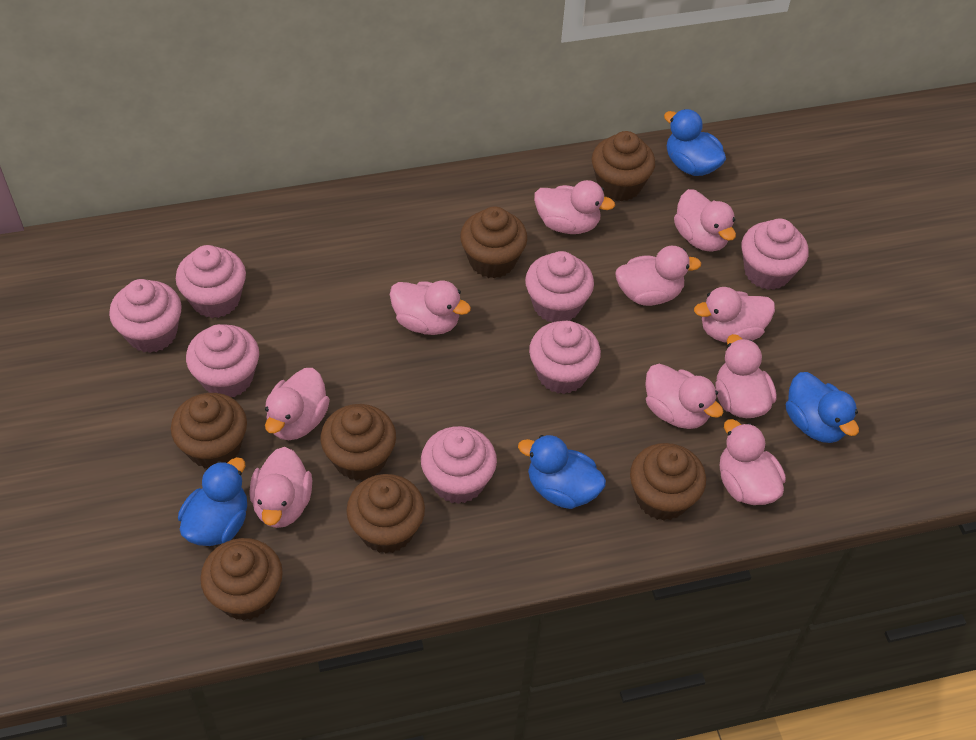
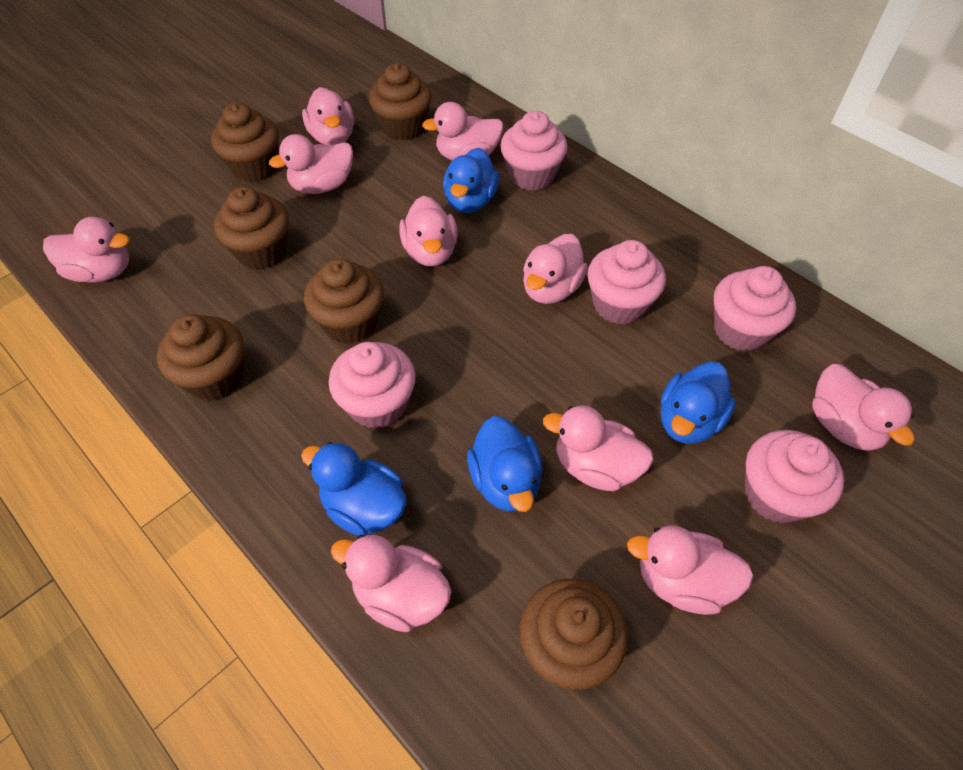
brown cupcake: [171,393,247,468] [200,538,283,621] [321,404,396,481] [346,474,425,553] [460,207,527,278] [592,131,655,201] [630,443,706,521] = 7 -> [157,314,244,401] [211,102,279,182] [214,186,289,269] [304,259,384,344] [369,63,432,141] [520,579,628,690] = 6
pink cupcake: [109,279,182,353] [176,245,246,318] [186,324,259,397] [421,426,497,504] [525,251,594,322] [529,321,601,394] [742,219,809,290] = 7 -> [329,342,416,429] [500,111,568,191] [587,240,666,325] [714,266,796,351] [745,430,844,524] = 5

